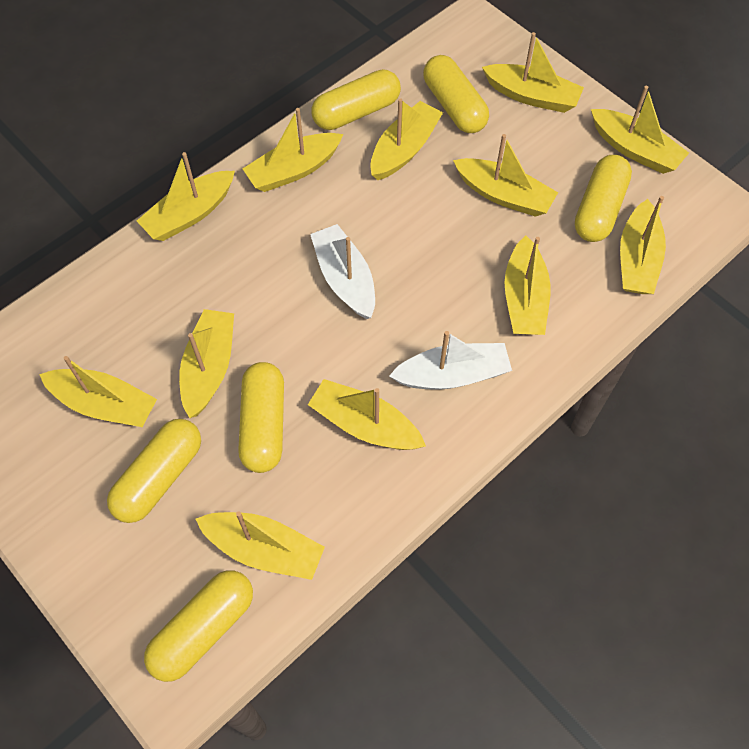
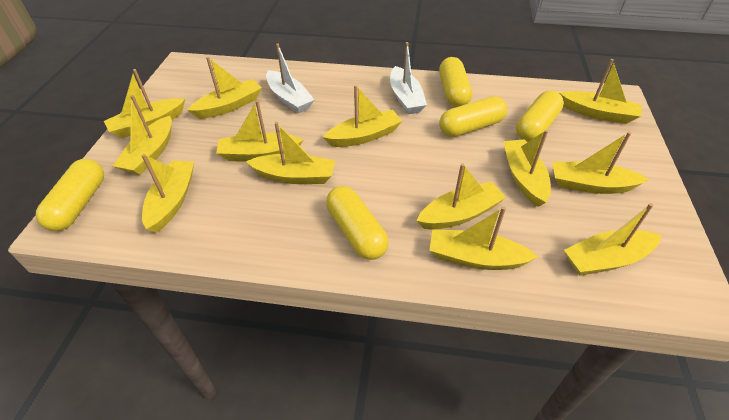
yellow boat: [39,356,157,427] [137,152,235,241] [179,309,234,418] [196,511,325,580] [243,108,343,192] [308,379,426,450] [370,98,443,180] [453,134,558,217] [482,32,584,113] [504,236,550,335] [591,86,689,174] [620,196,666,294] = 12 -> [104,69,185,138] [113,95,172,175] [141,154,194,233] [188,57,262,119] [216,100,303,161] [246,122,335,184] [323,85,402,147] [417,163,506,229] [429,207,538,270] [503,130,551,207] [552,132,649,194] [559,59,642,124] [564,203,661,276] = 13
yellow capsule: [107,419,201,523] [144,570,253,682] [238,362,284,473] [311,69,401,130] [423,55,489,133] [575,155,632,242] = 6 -> [36,159,104,231] [326,186,389,260] [439,57,472,107] [439,96,507,137] [516,90,564,142] = 5

